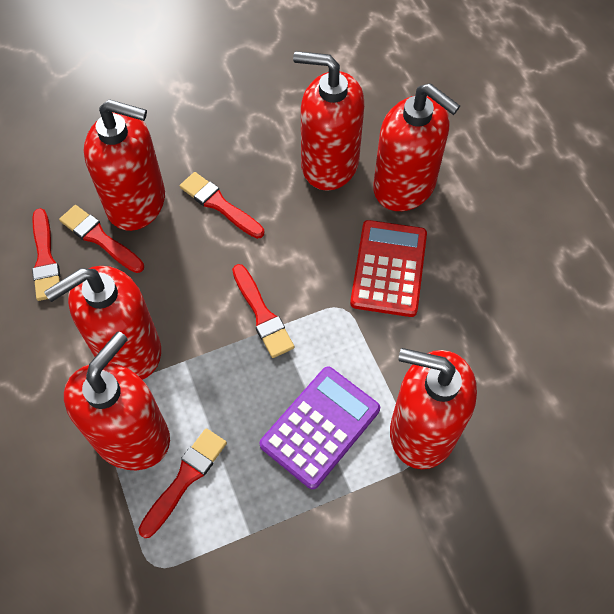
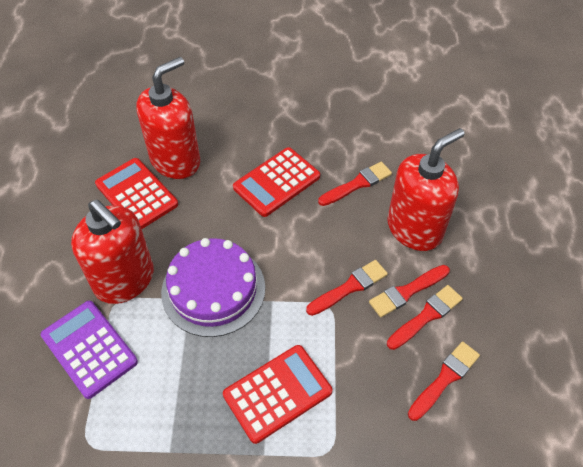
purple cake: none = 0 -> [161,238,265,337] = 1
red calculator: [350,220,427,317] = 1 -> [95,158,178,229] [223,345,332,444] [233,147,320,217] = 3
red soap dispenser: [44,266,161,380] [64,331,170,470] [84,99,165,231] [293,51,364,191] [373,83,460,211] [390,348,477,469] = 6 -> [71,200,154,304] [136,57,200,179] [387,128,465,251] = 3

